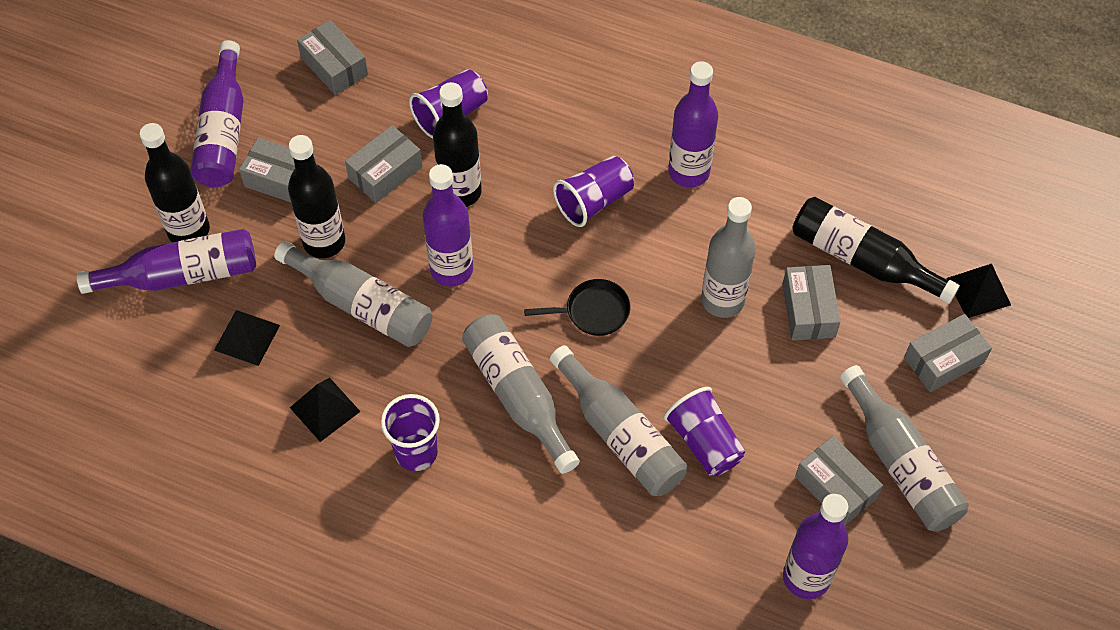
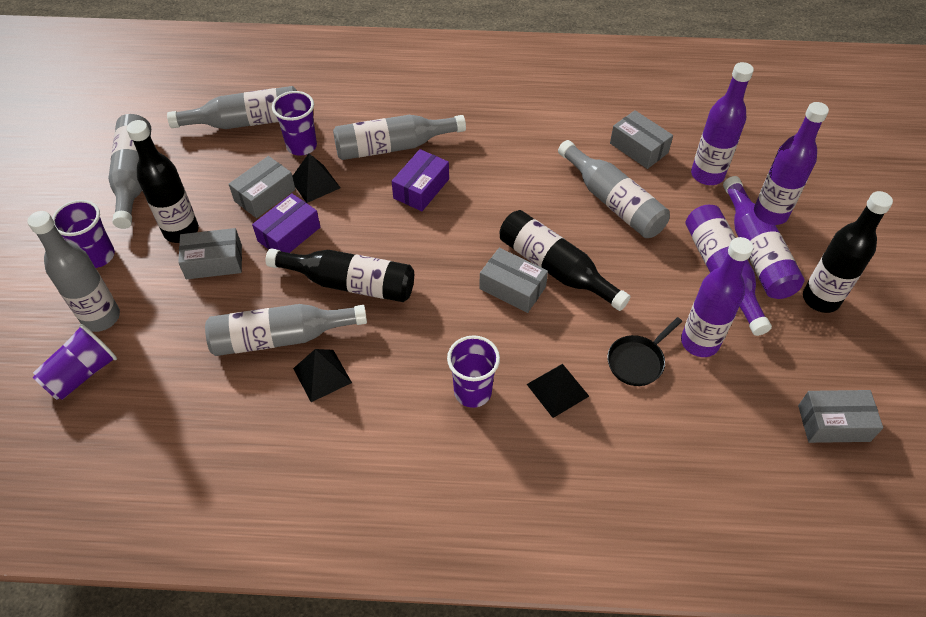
grey bottle: [274,241,432,347] [462,314,580,474] [550,345,687,496] [701,197,756,318] [840,365,969,532] = 5 -> [28,211,120,332] [108,114,151,229] [167,86,297,129] [205,304,367,356] [333,115,466,160] [558,140,670,238] = 6
grey box: [239,137,317,202] [297,20,368,95] [345,125,423,203] [783,265,840,341] [795,436,883,525] [904,314,992,392] = 6 -> [178,228,242,279] [229,156,296,218] [479,248,548,313] [610,110,673,169] [798,390,883,443] = 5
purple box: none = 0 -> [252,193,320,253] [392,149,449,211] = 2

